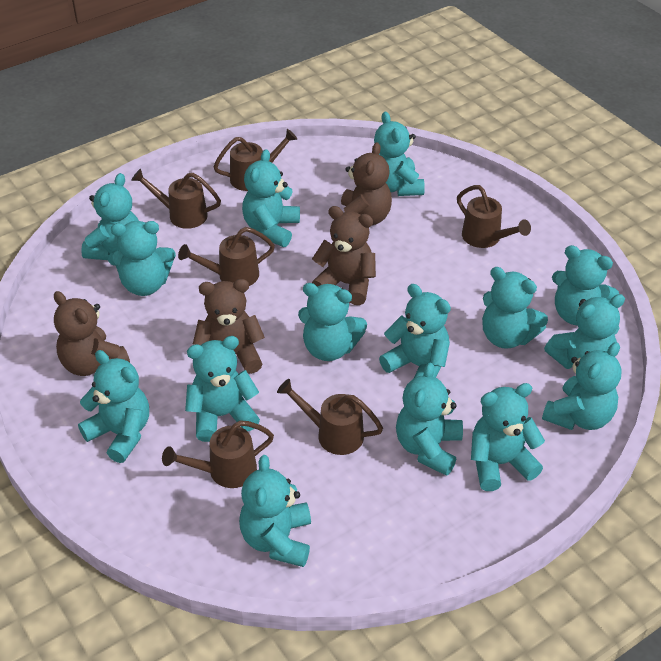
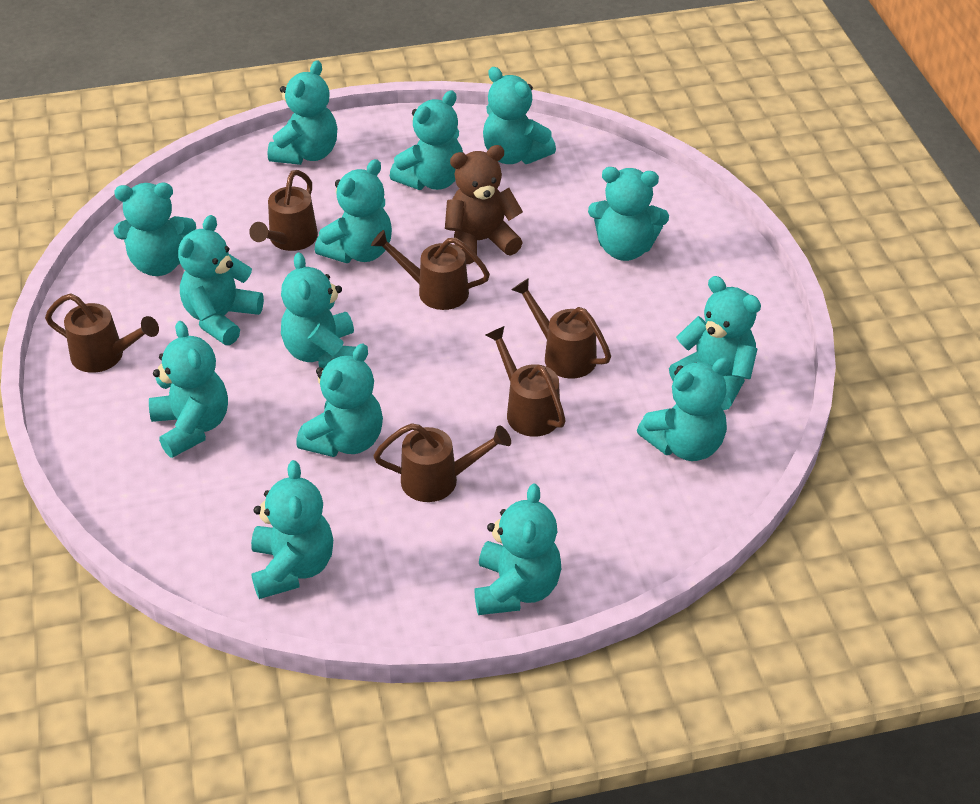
brown teddy bear: [54,291,130,376] [193,279,265,374] [312,206,376,305] [341,142,392,225] = 4 -> [445,145,523,264] = 1
turquoise teddy bear: [78,350,149,463] [81,173,139,260] [108,221,176,296] [185,336,260,442] [239,455,311,567] [242,149,300,247] [298,283,367,361] [374,112,425,196] [379,284,451,378] [396,363,463,476] [471,383,545,491] [482,267,548,349] [542,342,622,430] [544,294,625,369] [552,245,619,325] = 15 -> [113,183,196,276] [149,321,228,458] [178,215,264,345] [251,460,333,599] [268,60,337,165] [281,252,356,369] [296,343,383,457] [315,159,392,263] [390,90,463,190] [474,484,561,615] [483,67,556,164] [588,167,669,261] [637,357,731,461] [669,276,761,410] = 14

